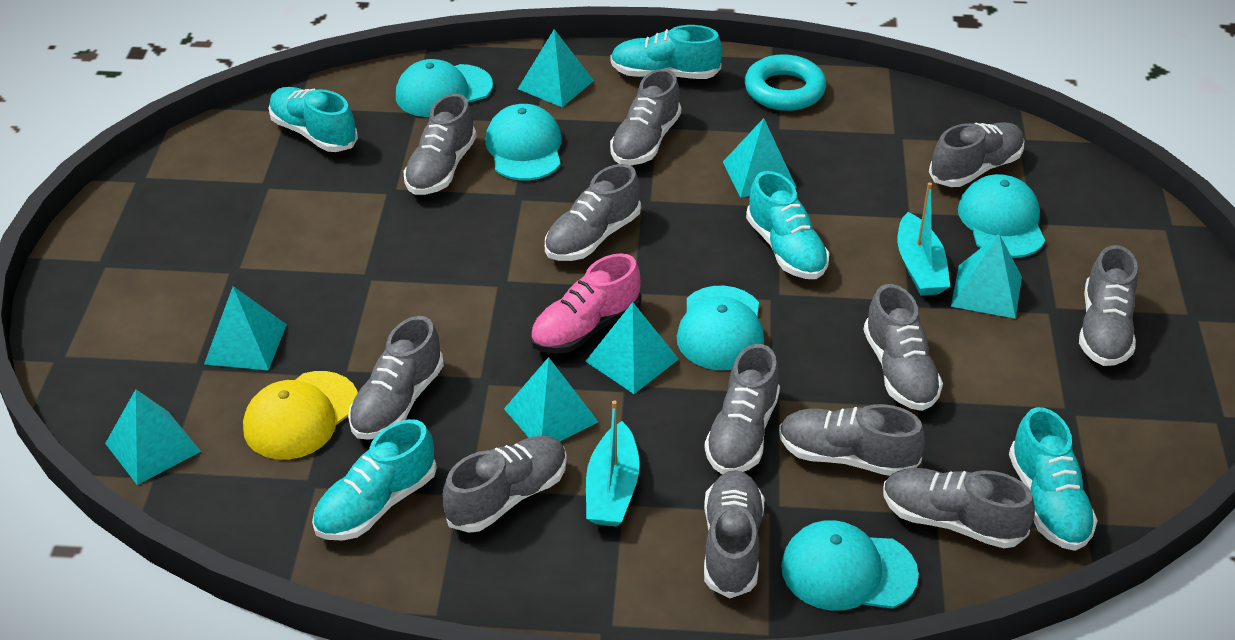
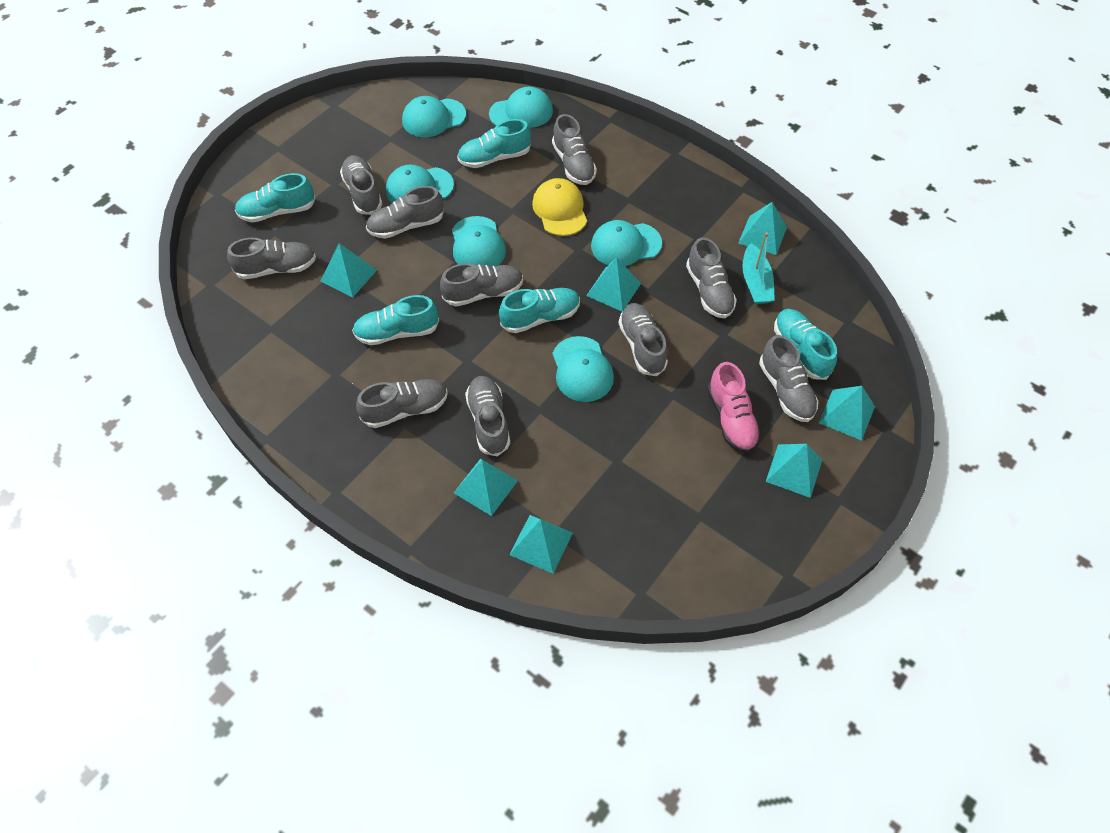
grey shoe: [348,316,444,440] [404,94,476,195] [443,436,567,533] [545,164,641,261] [610,69,681,166] [704,344,780,475] [704,470,765,598] [779,404,925,476] [864,284,943,411] [883,468,1035,548] [929,122,1024,187] [1079,245,1138,366] = 12 -> [227,238,316,279] [340,155,382,215] [356,379,448,428] [366,186,444,239] [440,263,523,307] [465,376,510,456] [552,114,597,185] [618,303,668,376] [686,237,737,318] [759,335,819,422] = 10
turquoise boat: [586,400,640,527] [898,182,951,296] = 2 -> [742,232,775,304] = 1
turquoise cap: [396,59,493,117] [485,104,562,180] [677,286,764,370] [781,520,919,611] [958,174,1045,258] = 5 -> [386,165,454,203] [402,96,466,137] [452,216,506,267] [489,87,553,128] [552,336,614,402] [591,220,662,266] = 6
turquoise ring: [745,54,826,111] = 1 -> none = 0

